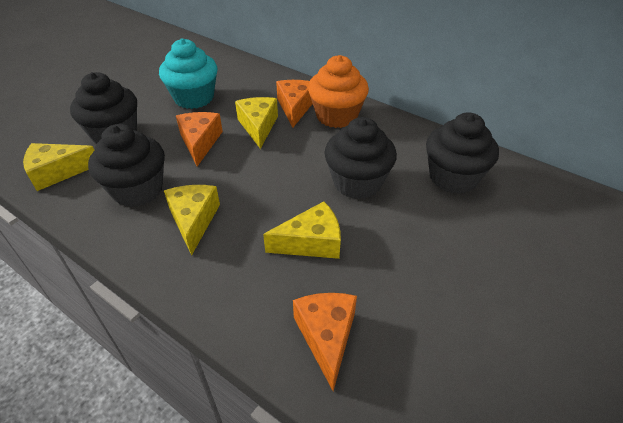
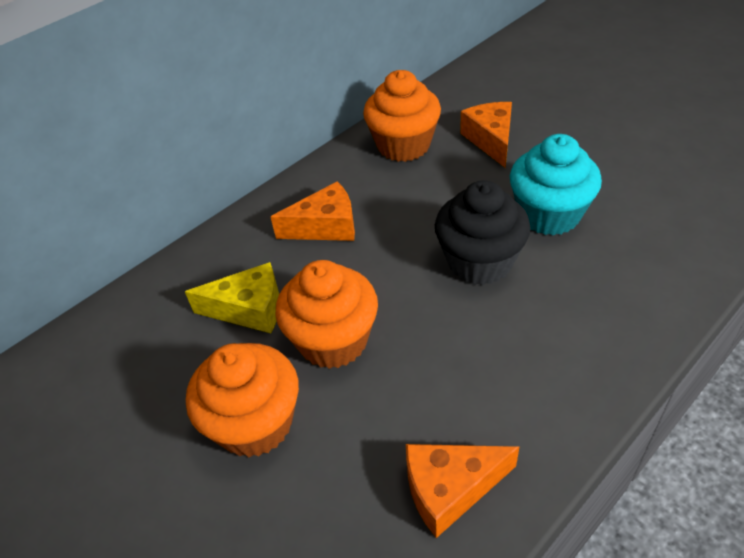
black cupcake: [70,72,137,144] [88,124,165,207] [324,117,397,199] [426,112,499,194] = 4 -> [435,180,531,285] = 1
orange cupcake: [308,55,369,128] = 1 -> [186,343,299,457] [275,260,378,369] [363,70,441,162] = 3
yellow cheese: [23,143,94,191] [164,185,220,256] [235,97,278,149] [263,201,341,259] = 4 -> [185,262,279,333] = 1

